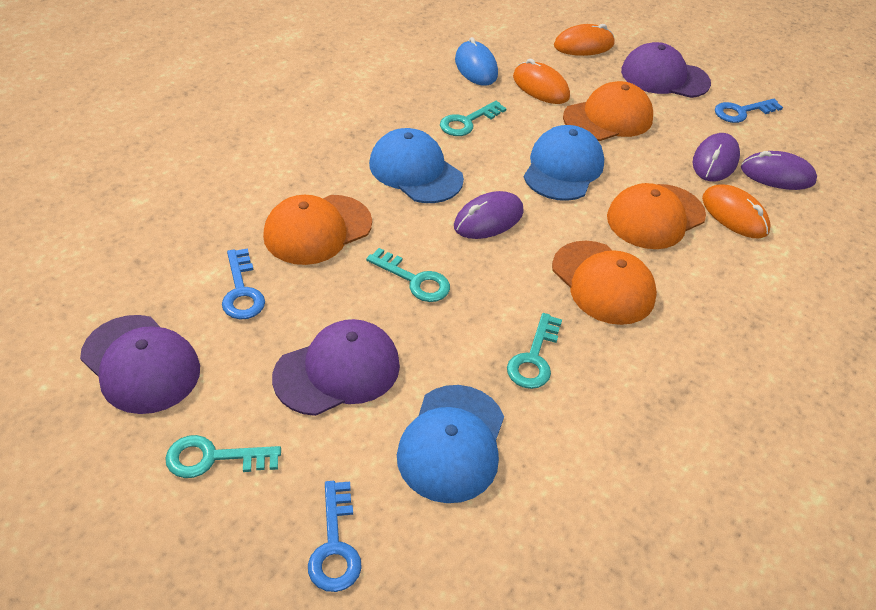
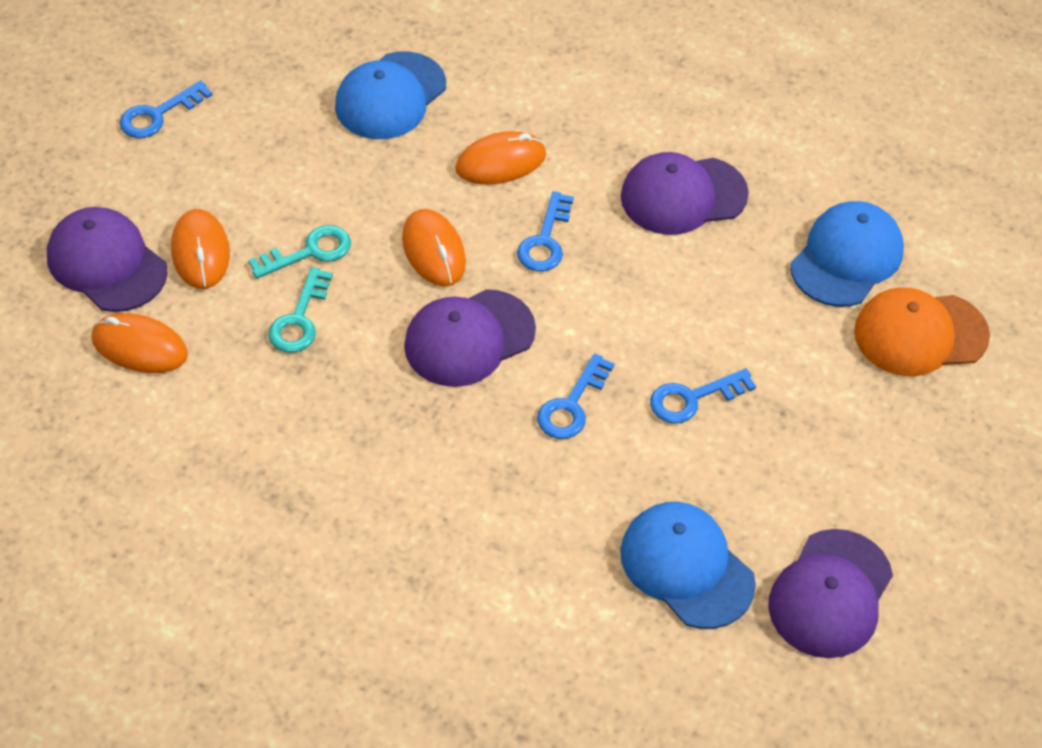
blue key: [222,249,265,319] [308,481,362,592] [715,99,783,123] = 3 -> [119,80,213,138] [517,191,574,272] [537,353,614,439] [650,369,756,424] = 4
blue mouse: [455,37,498,86] = 1 -> none = 0
orange cap: [263,195,372,265] [552,241,657,325] [563,81,653,141] [607,183,706,249] = 4 -> [854,288,990,376] = 1
orange mouse: [513,58,570,104] [554,24,614,56] [702,185,771,238] = 3 -> [91,313,188,373] [171,209,230,289] [402,209,466,286] [455,131,546,185] = 4
purple cap: [80,315,200,414] [272,319,400,416] [621,42,711,98] = 3 -> [47,207,168,312] [404,289,536,387] [621,152,749,235] [768,529,893,658] = 4
purple mouse: [454,191,524,239] [693,133,740,182] [741,151,817,190] = 3 -> none = 0
turquoise key: [165,435,281,478] [366,248,450,302] [440,101,507,136] [507,313,562,389] = 4 -> [248,225,351,279] [268,267,333,353] = 2

